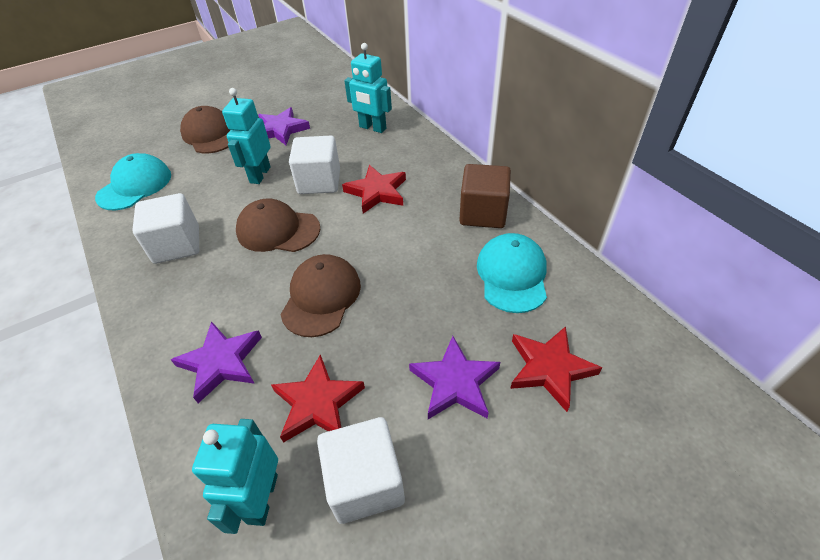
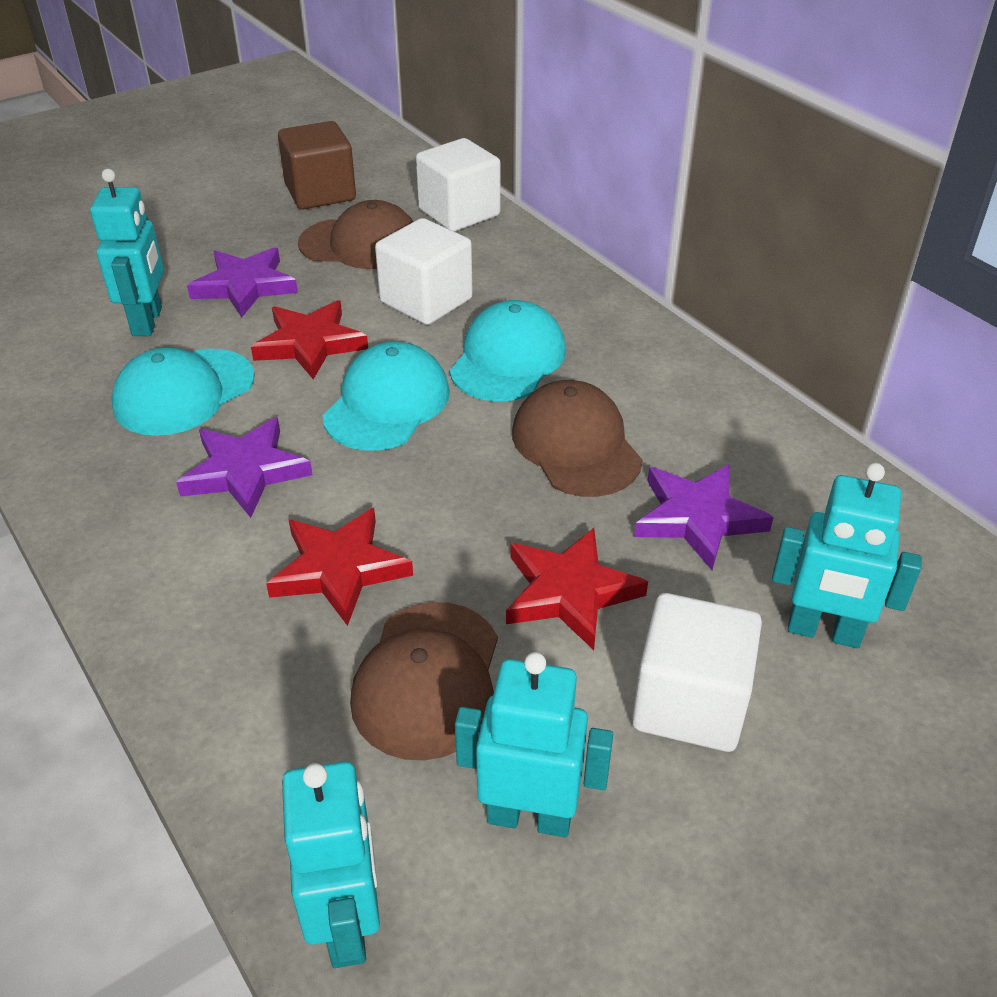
turquoise cap: [95,153,171,210] [477,233,547,313] = 2 -> [111,348,255,436] [323,342,450,451] [449,300,566,402] = 3
turquoise robot: [192,419,278,534] [222,88,271,184] [344,43,392,133] = 3 -> [90,169,164,336] [282,761,380,968] [455,652,613,837] [772,463,922,648] = 4

